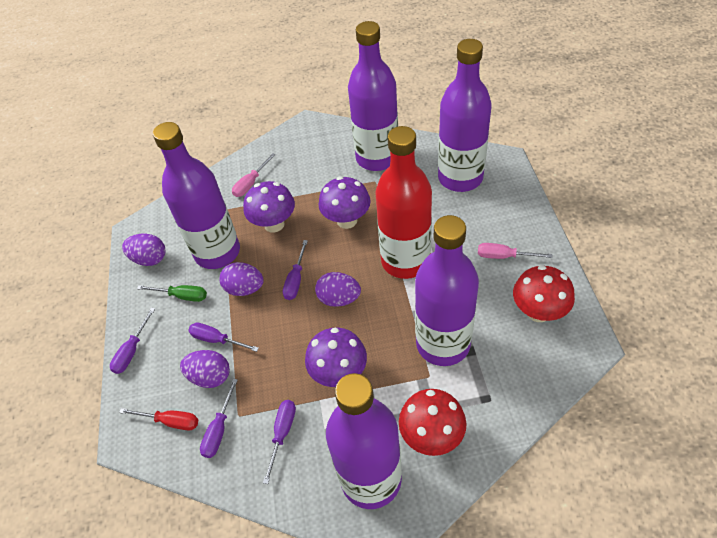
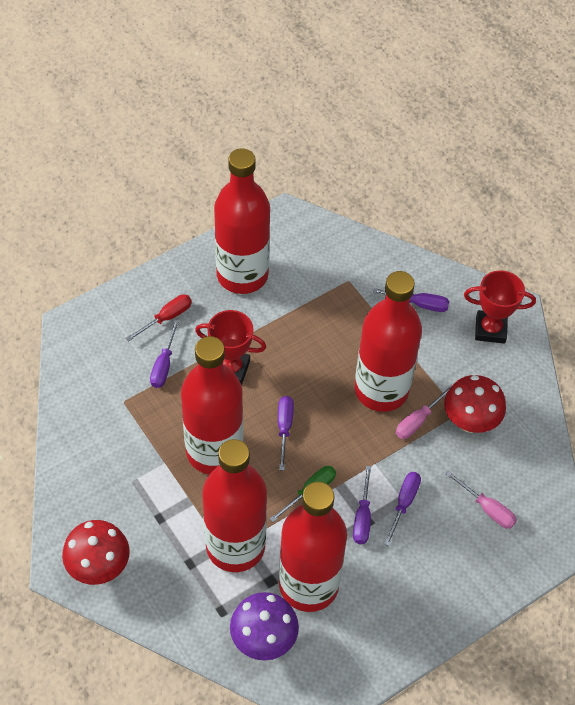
purple bottle: [153,122,240,269] [326,373,402,509] [348,21,398,171] [415,215,479,366] [438,39,492,192] = 5 -> none = 0
purple egg: [122,234,165,266] [180,350,230,388] [219,262,264,296] [315,272,361,307] = 4 -> none = 0
purple mushroom: [243,181,295,233] [305,328,367,387] [318,176,370,229] = 3 -> [230,592,299,661] = 1
red bottle: [375,126,432,279] = 1 -> [181,336,243,475] [202,439,267,572] [214,148,270,294] [279,482,347,612] [355,271,422,412] = 5
red trophy: none = 0 -> [195,310,266,385] [464,270,536,344] = 2

